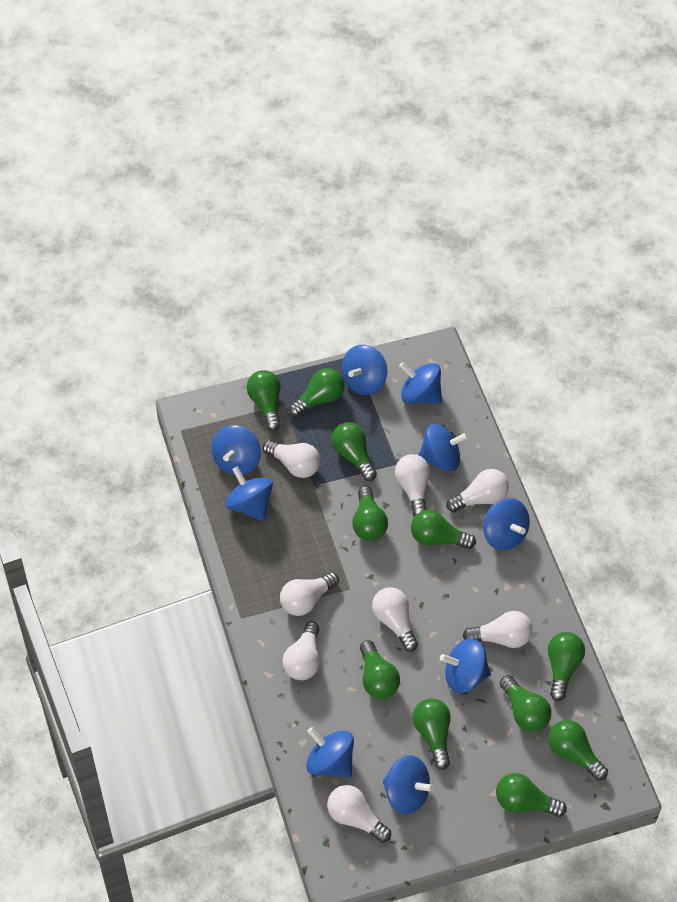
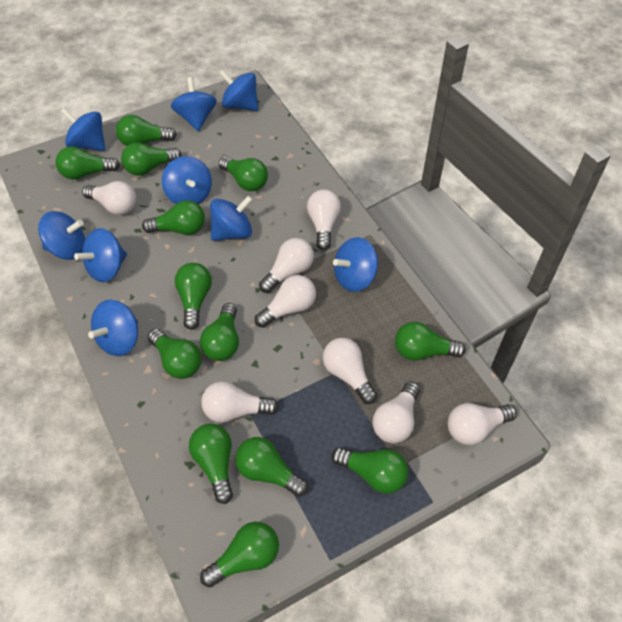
green light bulb: [246,370,281,431] [289,368,345,417] [331,422,377,481] [352,486,388,541] [360,640,400,699] [411,510,476,549] [413,698,451,770] [496,773,567,817] [500,675,551,732] [548,632,585,701] [548,720,608,781] = 11 -> [56,147,120,180] [116,115,177,146] [121,142,182,176] [142,200,205,235] [148,329,202,379] [175,263,212,330] [189,424,233,504] [200,303,239,361] [200,522,279,588] [219,157,268,191] [235,437,308,497] [331,447,408,494] [395,322,466,361] = 13

